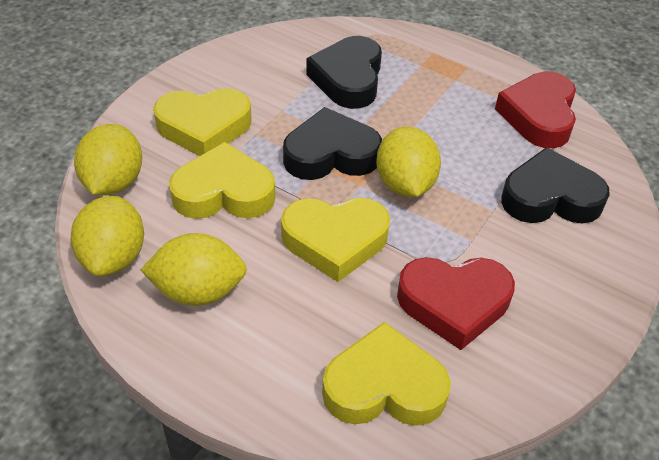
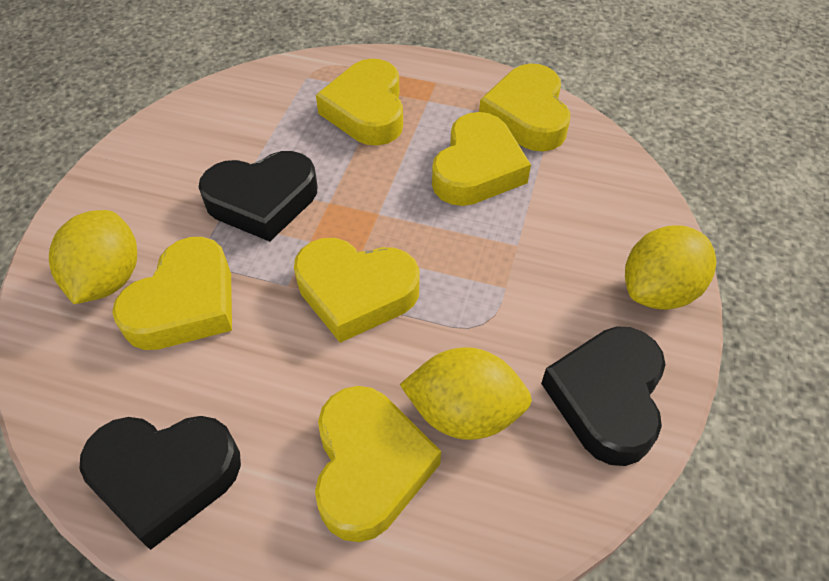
red heart: [397,257,515,350] [495,71,576,148] = 2 -> none = 0
yellow heart: [153,88,252,156] [169,142,276,219] [281,198,390,282] [322,322,451,426] = 4 -> [112,237,232,350] [294,238,420,343] [315,386,441,542] [316,59,403,146] [432,112,531,206] [479,64,570,151] = 6
yellow lemon: [71,196,144,276] [74,124,142,195] [141,233,247,306] [376,126,441,197] = 4 -> [49,210,137,304] [400,347,532,440] [625,225,716,310] = 3

